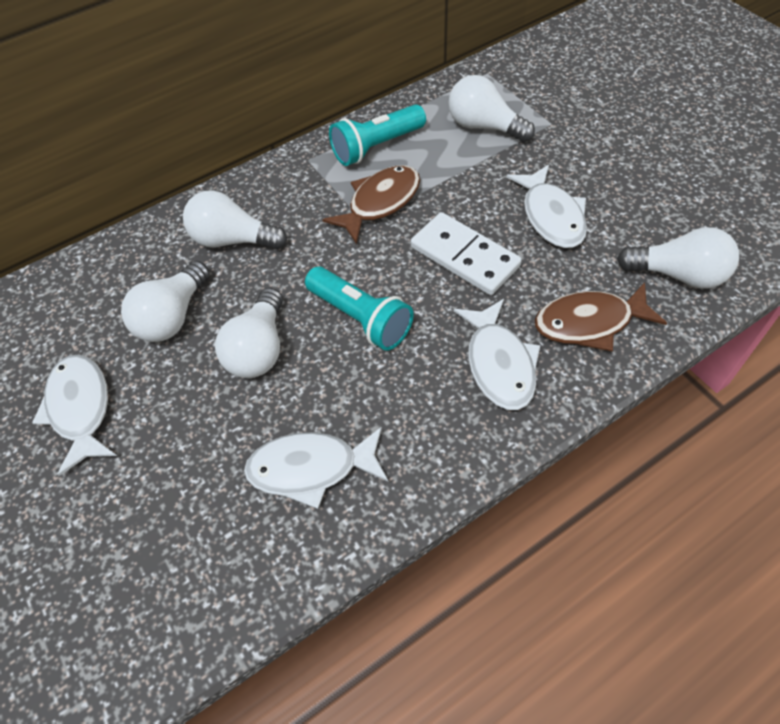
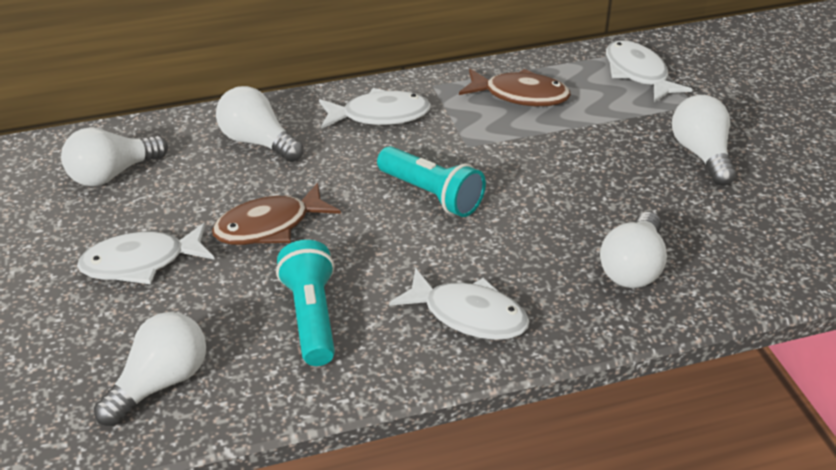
white domino: [411,212,522,295] = 1 -> none = 0

